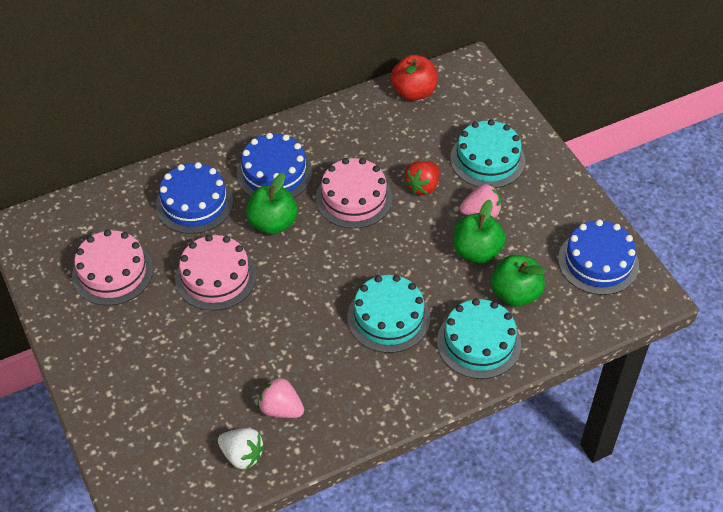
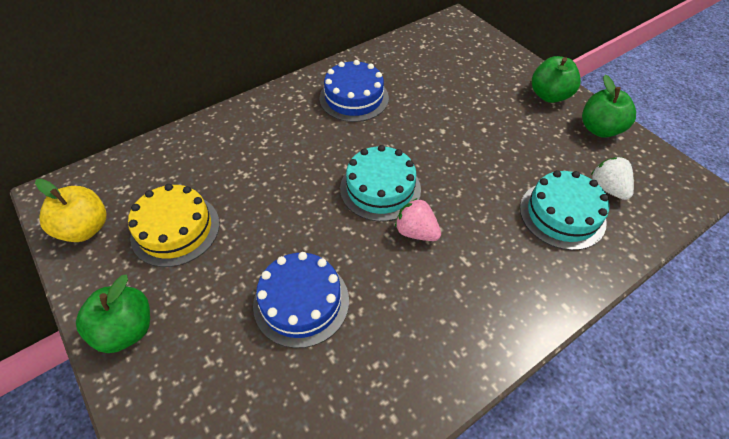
blue cake: [156,162,233,234] [237,133,312,198] [558,219,639,295] = 3 -> [253,252,349,348] [319,60,389,122] = 2
pink cake: [72,230,153,306] [175,235,256,311] [316,158,393,229] = 3 -> none = 0
pink strawberry: [258,376,304,418] [460,184,501,218] = 2 -> [395,198,441,241] = 1
red apple: [390,55,437,101] = 1 -> none = 0
red strawberry: [404,161,439,195] = 1 -> none = 0
turquoise cake: [347,275,430,353] [437,298,521,379] [450,119,525,188] = 3 -> [340,145,421,222] [520,170,609,250] = 2
yellow apple: none = 0 -> [35,179,106,242] = 1
yellow cake: none = 0 -> [128,184,220,267] = 1

